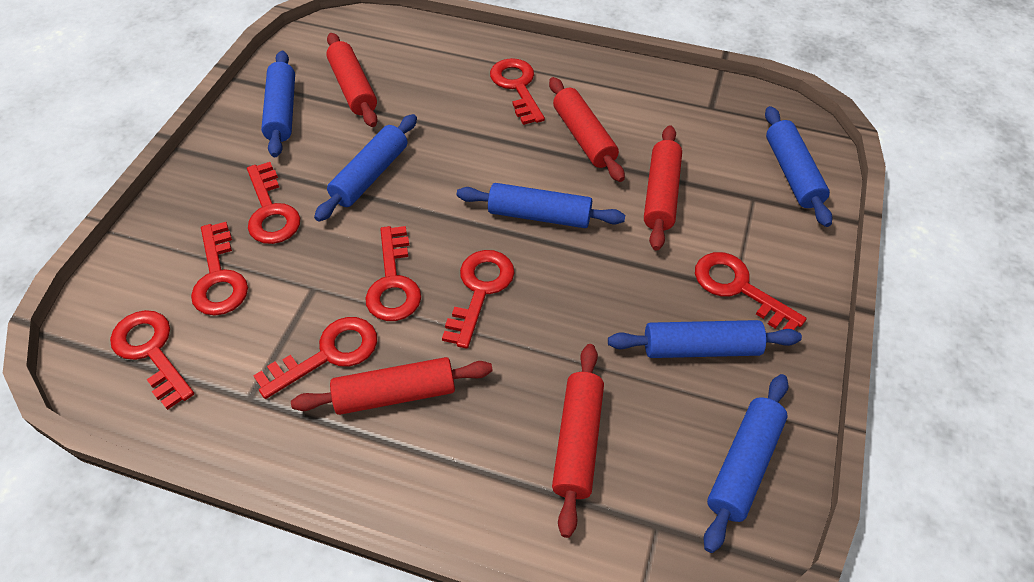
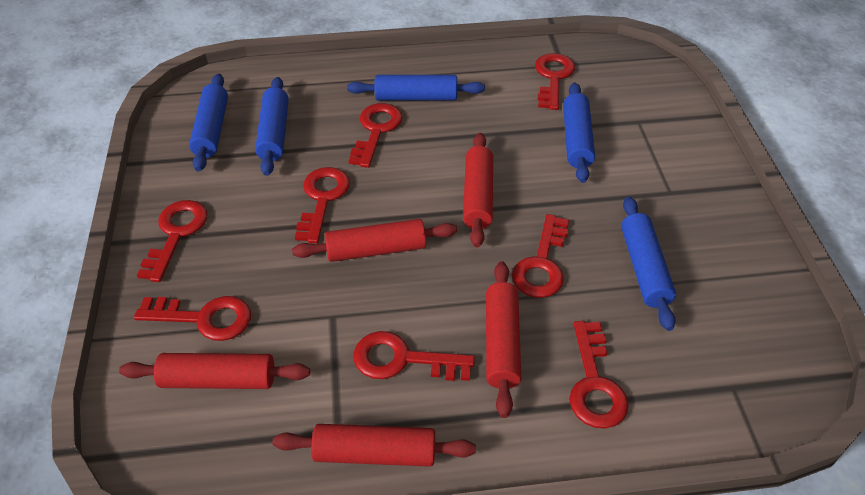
blue rolling pin: [261,51,295,157] [314,114,417,222] [457,183,625,228] [608,320,802,358] [704,374,789,553] [765,106,832,227] = 6 -> [189,74,228,172] [255,77,288,176] [347,75,485,100] [563,83,595,183] [621,196,676,331] = 5

